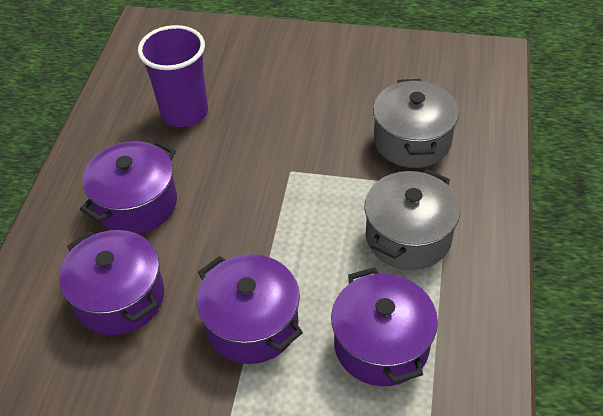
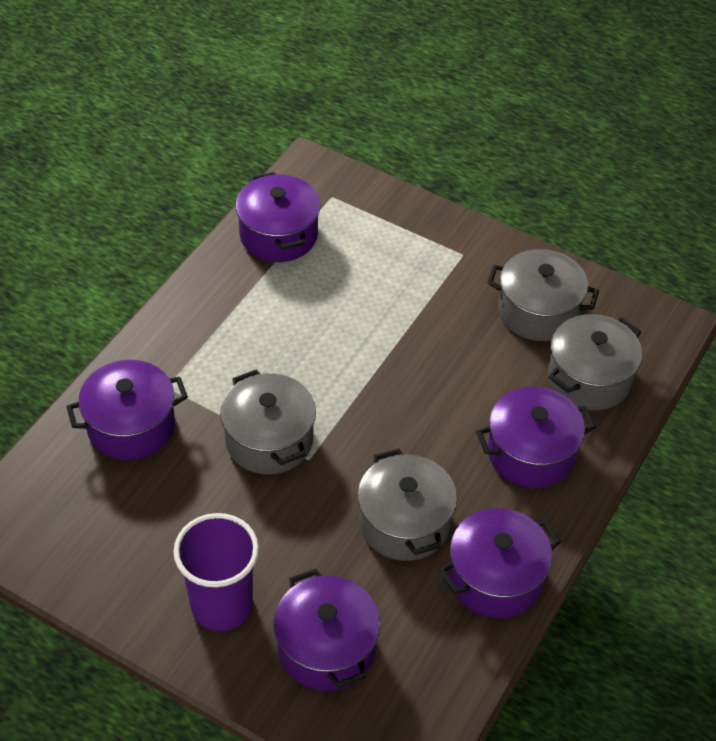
grey pot: [364,169,460,270] [373,79,459,168] = 2 -> [220,369,316,475] [357,448,457,561] [487,249,599,341] [548,314,642,411] = 4
purple pot: [59,230,164,335] [80,140,177,234] [197,254,303,364] [331,267,438,386] = 4 -> [66,360,188,460] [236,172,320,262] [274,569,380,691] [439,508,561,618] [476,387,596,488] = 5

